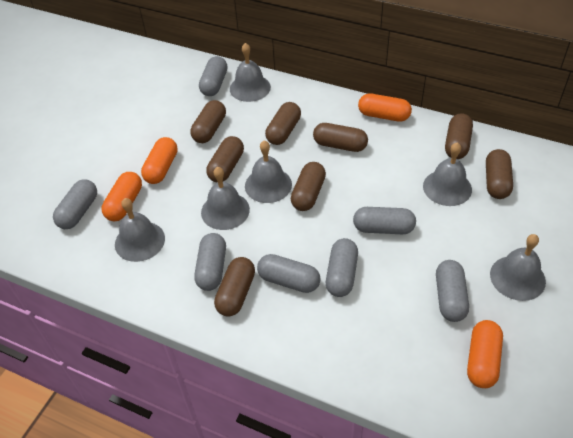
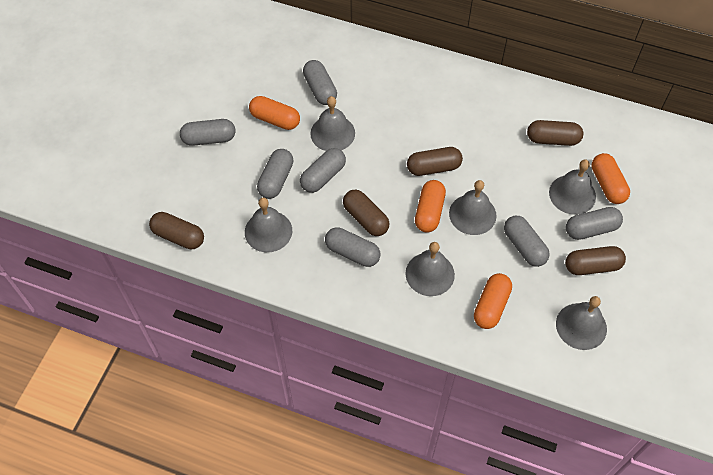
brown capsule: [190,100,226,143] [206,136,244,182] [214,257,255,317] [265,102,301,145] [291,162,326,211] [313,123,368,152] [445,113,473,159] [486,149,513,199] = 8 -> [149,212,204,249] [343,190,389,236] [407,147,463,176] [527,120,583,146] [565,246,626,275] = 5

